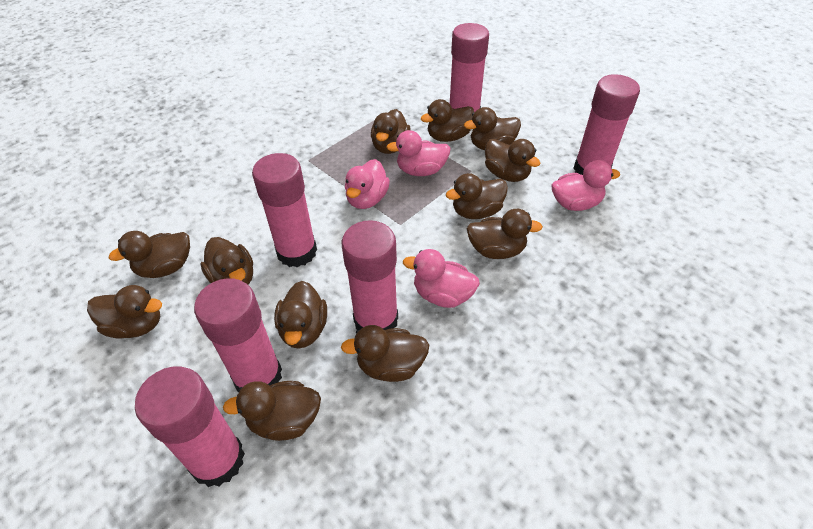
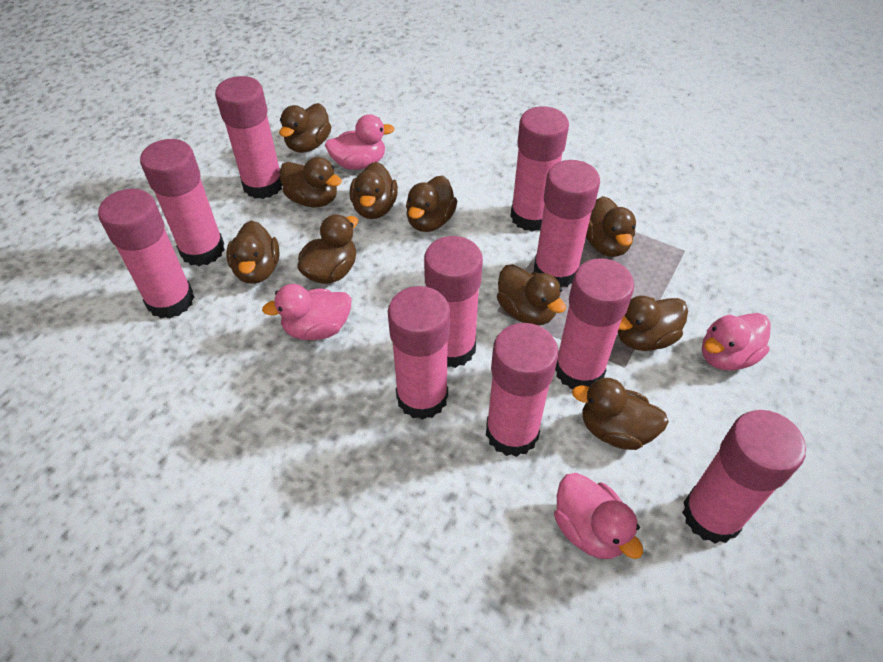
brown duck: [87,285,162,339] [109,231,190,278] [200,237,253,285] [223,381,321,441] [274,281,327,349] [341,325,429,382] [371,109,411,154] [421,99,475,142] [446,173,508,219] [464,107,521,150] [467,209,543,259] [485,139,541,182] = 12 -> [226,221,280,284] [279,103,331,153] [279,157,342,207] [297,214,358,284] [350,162,398,219] [406,176,457,232] [497,264,566,325] [572,378,669,450] [586,196,636,257] [618,296,688,351] = 10
pink glue stick: [135,367,245,487] [194,278,282,392] [252,153,317,267] [342,220,398,330] [450,23,489,112] [573,74,640,175] = 6 -> [98,189,195,319] [140,139,225,266] [215,76,282,199] [388,286,450,420] [424,236,483,368] [486,323,558,457] [510,106,569,232] [534,160,600,287] [555,258,634,389] [682,410,806,544] = 10

